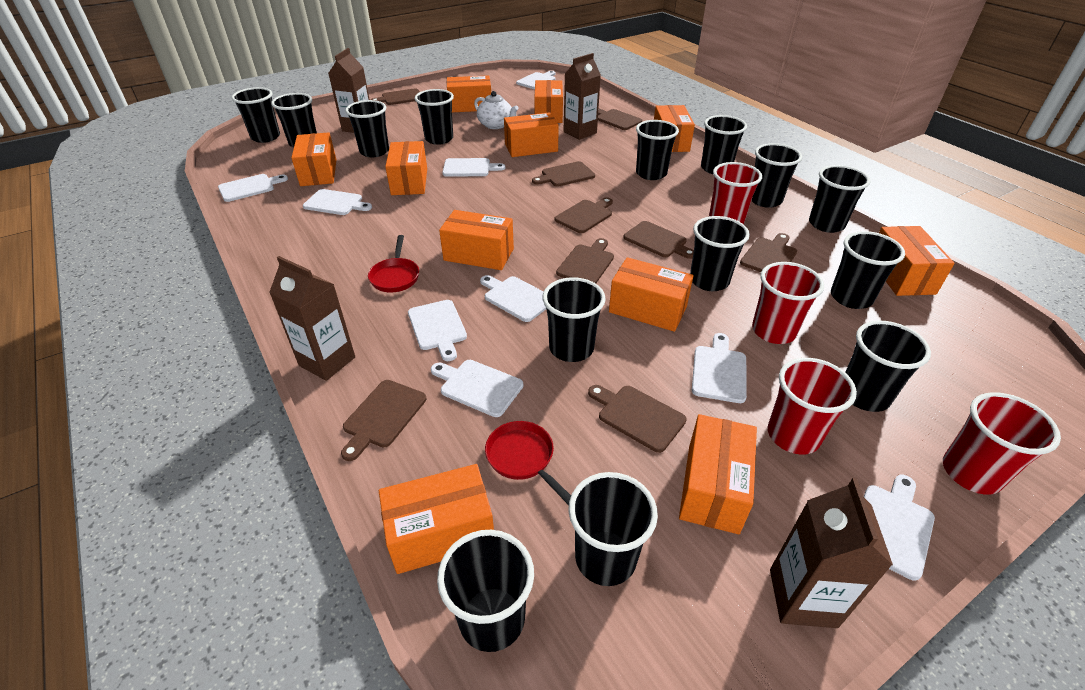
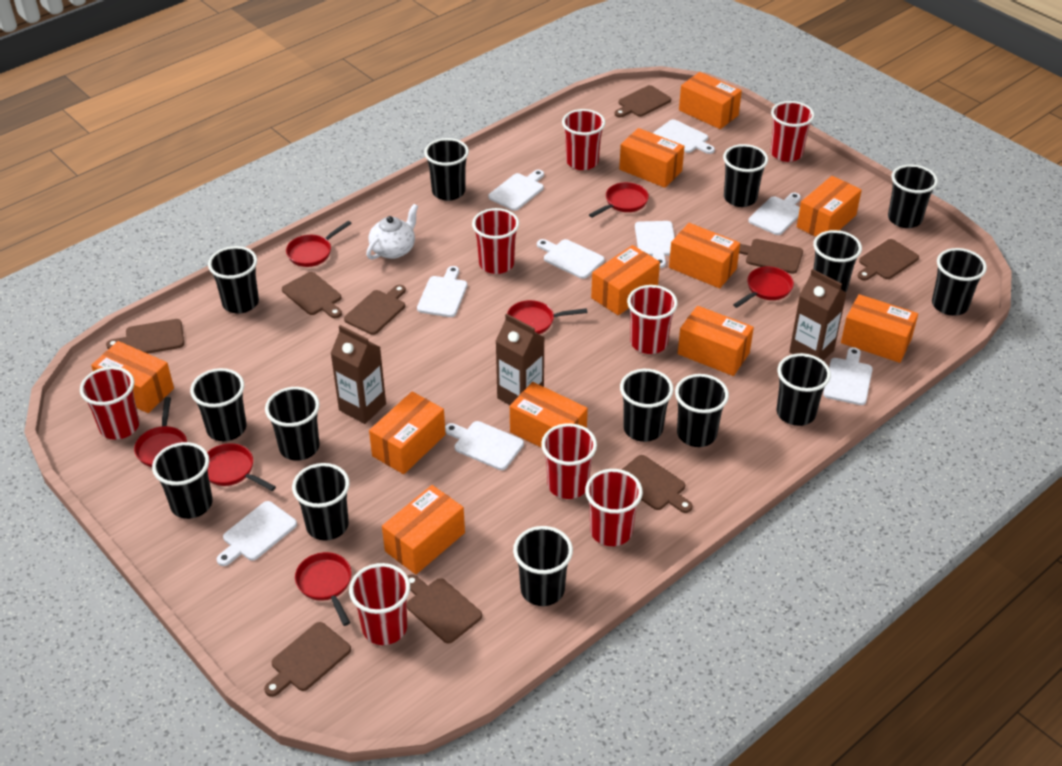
brown carton: [269,256,355,381] [328,48,370,133] [564,53,601,140] [770,478,893,628] = 4 -> [330,325,386,424] [496,314,545,405] [789,269,847,361] = 3
red cup: [709,162,762,224] [752,262,824,344] [768,358,857,454] [943,392,1061,495] = 4 -> [80,366,140,440] [349,563,410,645] [472,208,519,274] [541,423,597,499] [562,109,605,170] [585,469,643,546] [627,285,678,354] [771,101,815,162] = 8
red pan: [368,235,419,293] [485,421,571,505] = 2 -> [134,397,187,467] [207,444,276,491] [286,221,352,267] [295,552,352,626] [507,300,587,334] [589,182,649,218] [733,267,794,308] = 7

